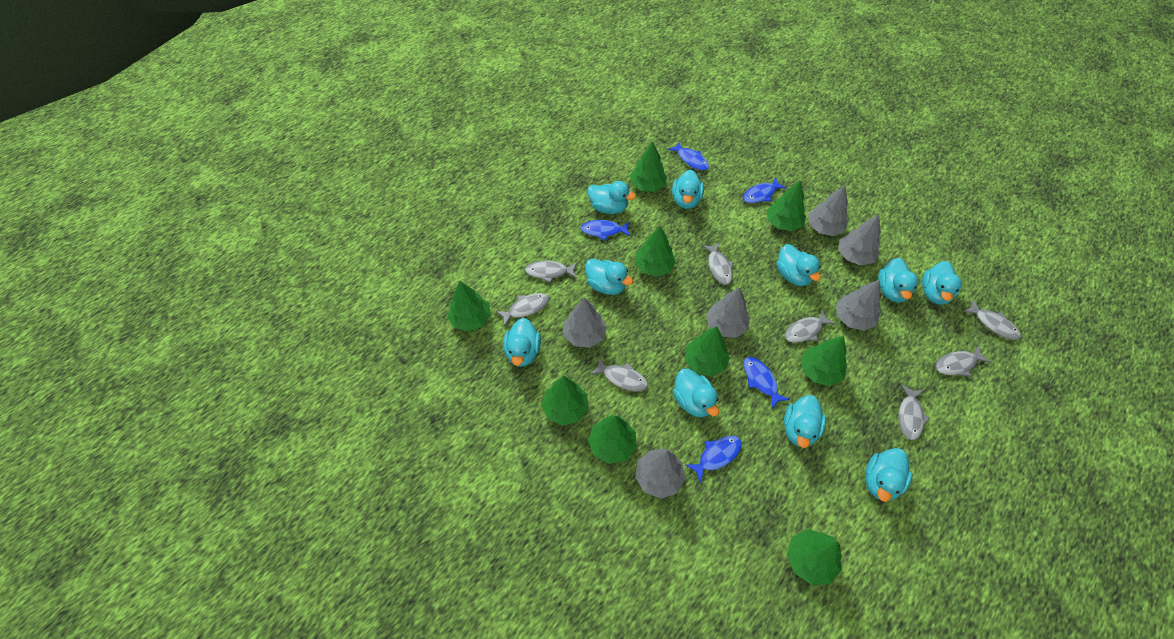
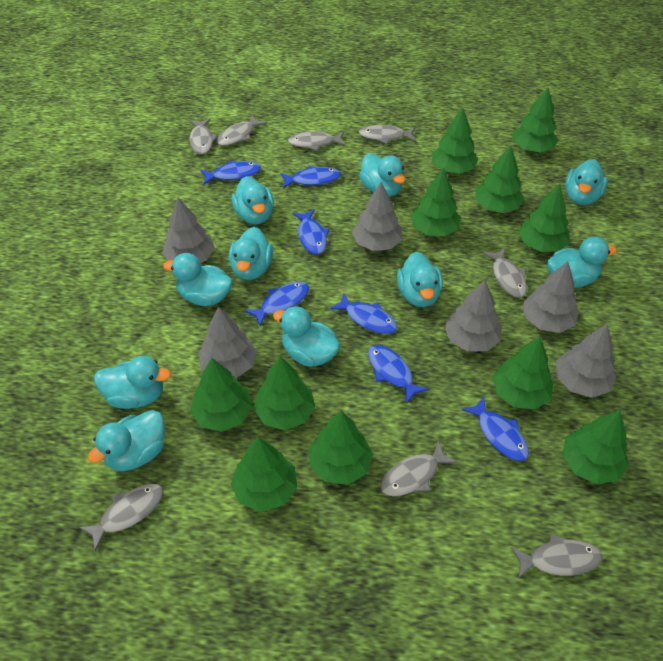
blue fish: [580,220,631,240] [668,142,709,170] [686,436,742,483] [743,177,787,203] [744,357,790,408] = 5 -> [201,161,261,184] [245,282,309,326] [280,166,341,188] [293,209,329,254] [330,293,397,334] [368,345,429,403] [462,396,529,461] = 7
green tree: [447,281,491,332] [542,376,588,426] [588,415,637,464] [630,142,667,192] [635,226,676,277] [685,326,730,377] [767,181,806,231] [787,529,842,585] [801,336,847,386] = 9 -> [190,358,253,432] [231,437,297,512] [253,356,315,430] [309,411,373,485] [411,168,461,236] [432,108,478,174] [475,145,524,213] [492,336,553,409] [513,88,558,152] [518,184,570,252] [562,410,629,485] = 11

